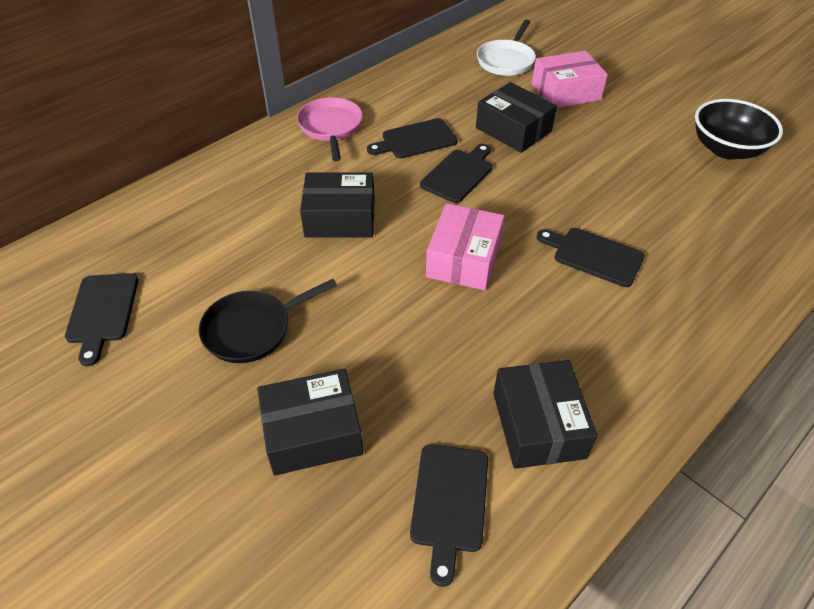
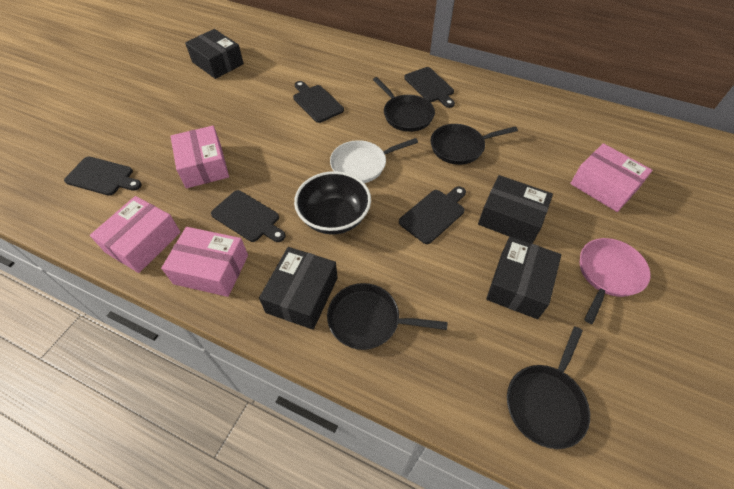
black pan: [199,279,337,363] = 1 -> [327,283,448,350] [373,77,435,132] [430,124,518,165] [507,327,590,449] = 4
pink box: [426,203,504,290] [532,51,608,108] = 2 -> [90,196,181,273] [161,227,248,297] [171,126,229,188] [570,143,653,212] = 4

